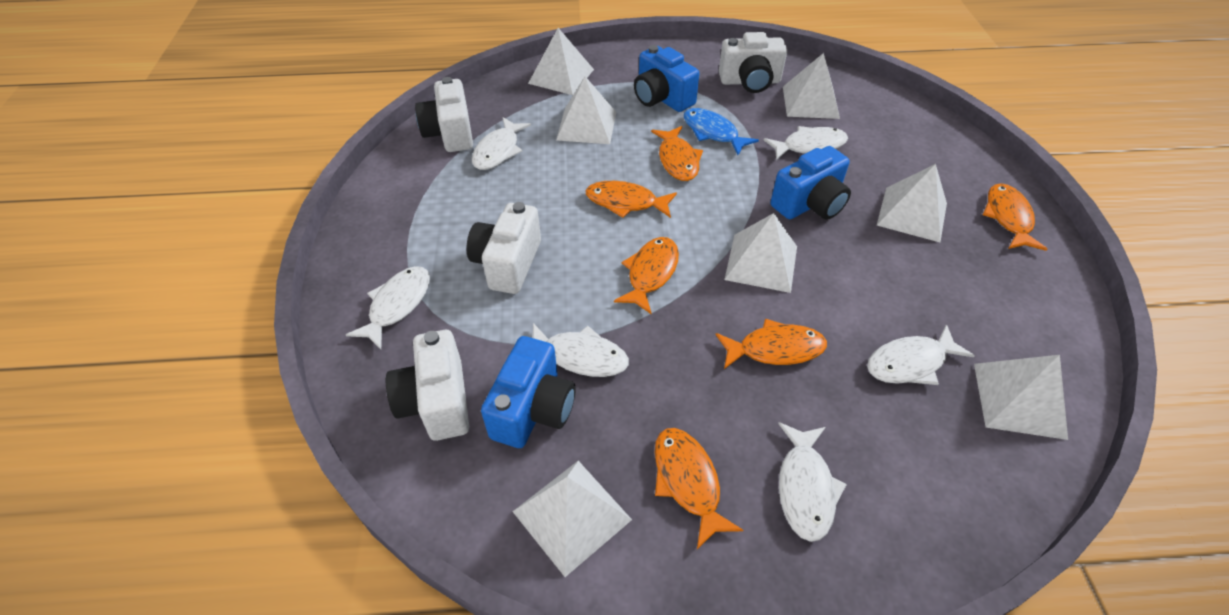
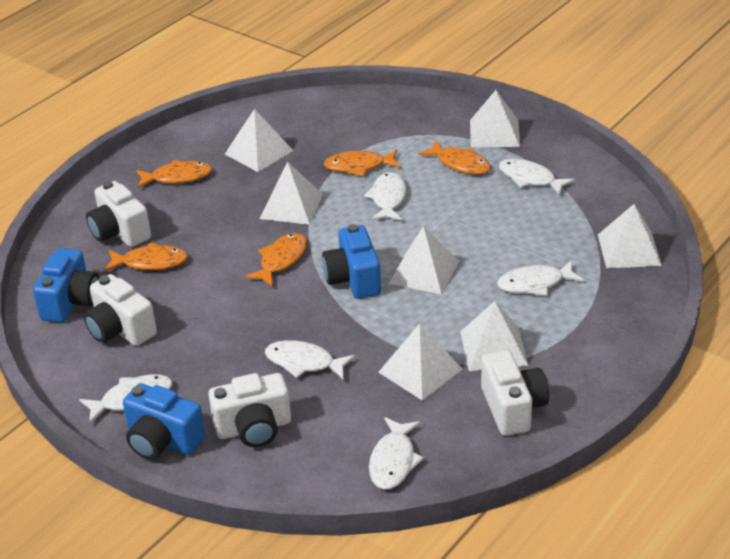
blue fish: [684,108,759,155] = 1 -> none = 0
orange fish: [586,181,677,218] [614,237,679,314] [651,126,703,181] [655,428,743,549] [716,319,827,369] [983,183,1047,251] = 6 -> [104,242,188,271] [136,160,212,188] [245,233,307,287] [324,150,401,176] [419,140,491,175] = 5

